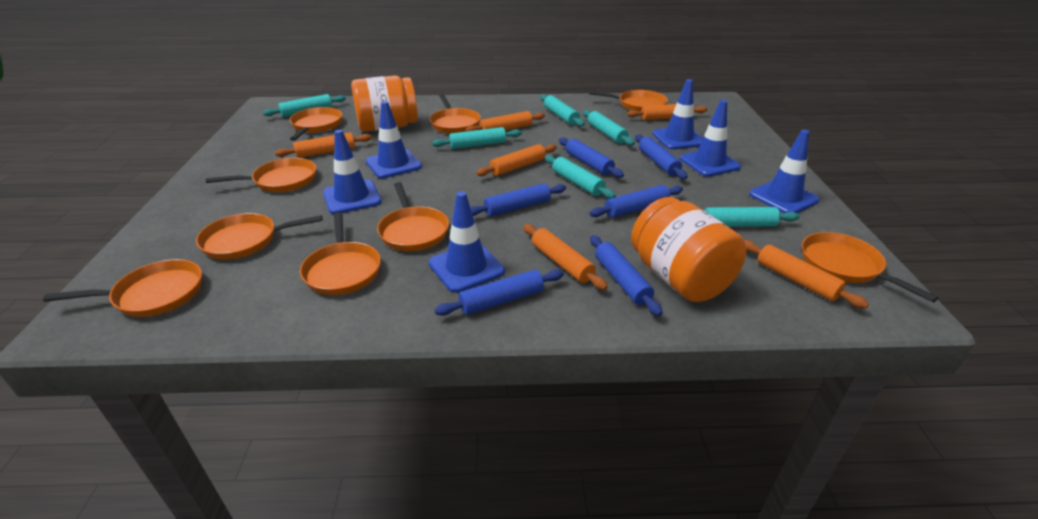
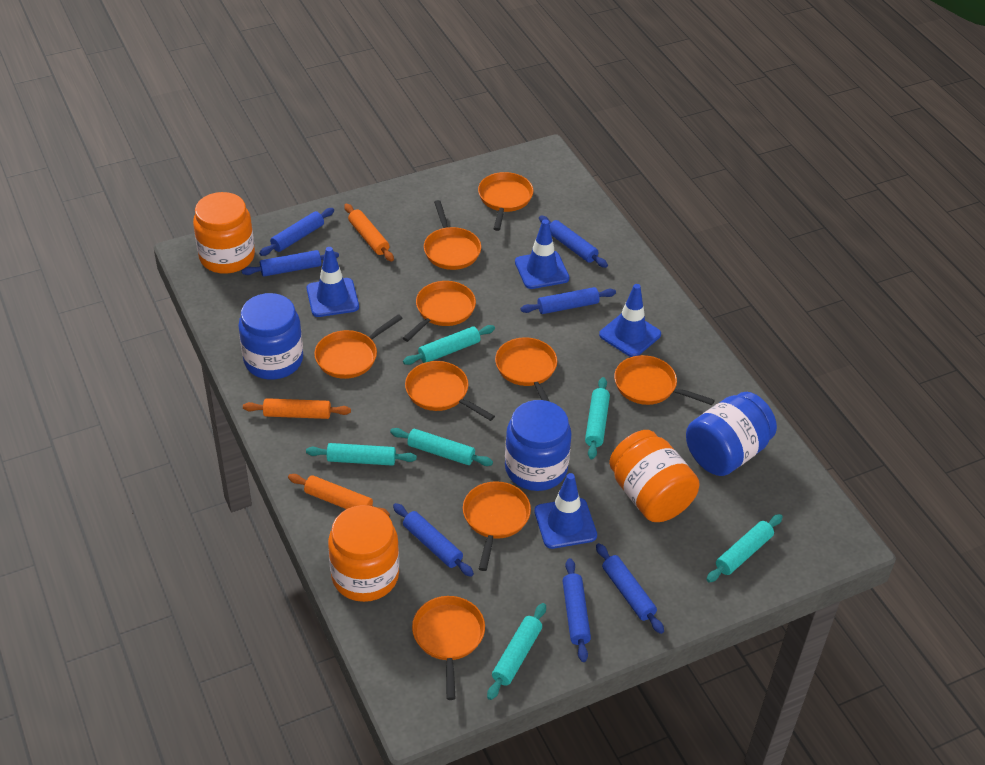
blue jar: none = 0 -> [238,293,303,379] [505,400,572,491] [686,392,777,476] = 3
blue rolling pin: [435,269,564,316] [470,183,566,216] [559,137,624,178] [589,185,683,218] [590,235,663,316] [635,134,688,179] = 6 -> [242,250,339,277] [259,208,334,256] [393,503,474,577] [520,287,616,314] [539,216,608,268] [562,558,591,662] [596,543,664,634] = 7
blue traffic cone: [323,130,382,214] [366,101,422,178] [429,191,505,293] [652,79,703,150] [680,100,741,177] [749,130,820,213] = 6 -> [307,247,359,317] [515,219,570,289] [534,473,597,549] [599,284,661,357] = 4
orange jar: [351,75,418,132] [631,197,746,302] = 2 -> [193,192,255,274] [328,505,399,602] [609,430,700,522] = 3
orange rolling pin: [275,133,372,158] [465,111,545,132] [476,144,557,176] [523,224,608,290] [627,104,707,120] [744,240,869,309] = 6 -> [243,398,351,419] [288,474,390,516] [344,204,394,262] = 3

